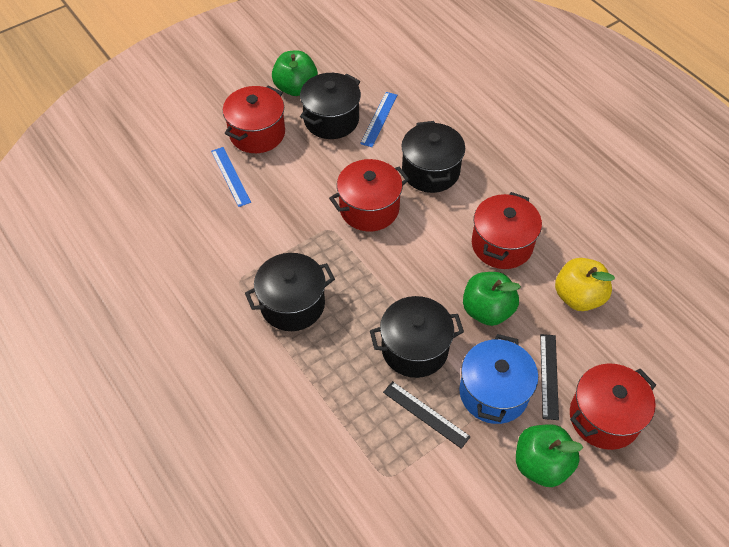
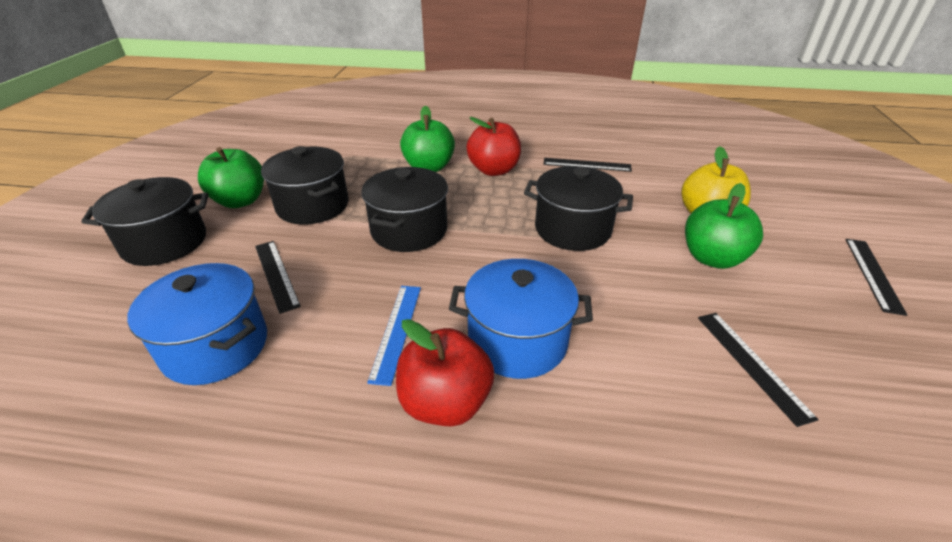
black ruler: [383,381,471,449] [540,334,559,420] = 2 -> [255,241,301,314] [543,158,632,172] [698,313,819,427] [846,239,907,316] = 4
blue pot: [459,334,538,424] = 1 -> [127,263,267,385] [449,259,593,379] = 2
blue ruler: [211,147,251,207] [360,92,397,147] = 2 -> [367,286,421,386] = 1
red apple: none = 0 -> [396,319,494,427] [466,117,521,176] = 2
red pot: [223,86,285,153] [329,159,409,231] [472,192,542,269] [570,363,656,450] = 4 -> none = 0

